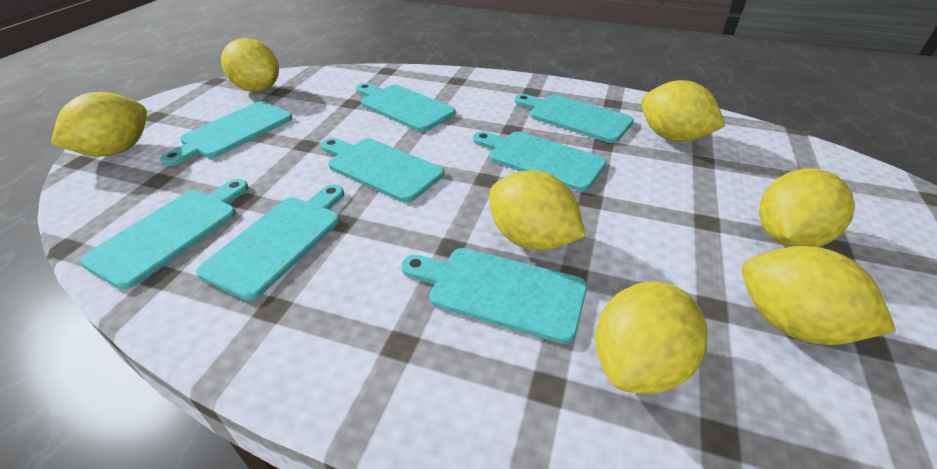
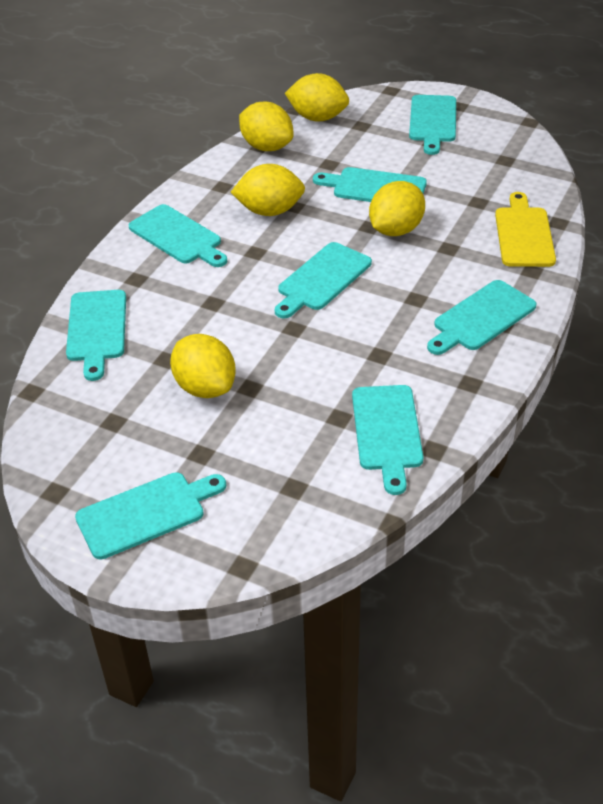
yellow cutting board: none = 0 -> [495,192,556,267] = 1
yellow lemon: [51,92,147,157] [221,38,279,92] [489,170,585,251] [595,281,707,394] [641,80,725,142] [742,246,896,345] [759,168,855,247] = 7 -> [170,334,236,398] [231,164,305,216] [239,102,294,151] [285,73,349,122] [369,181,425,236] = 5

